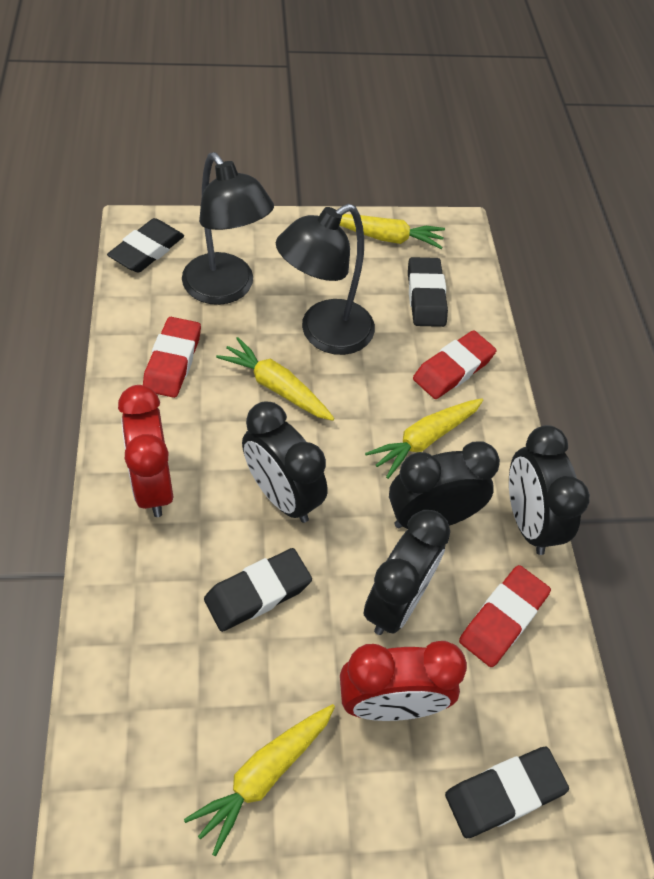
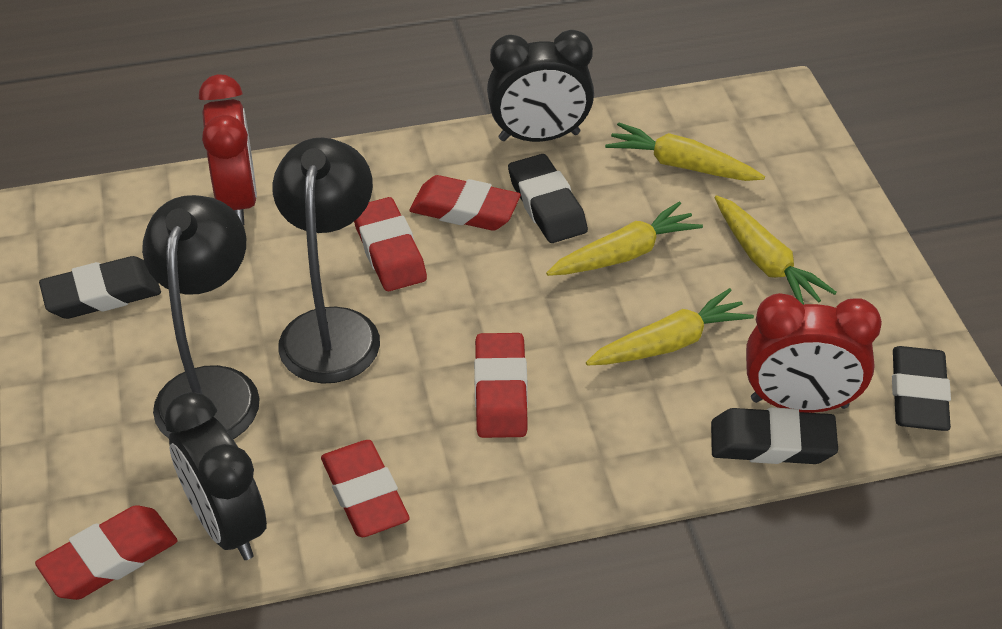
black clock: [242,402,328,523] [363,510,450,635] [389,442,500,529] [509,425,590,555] = 4 -> [164,392,267,560] [487,30,594,142] = 2
red eraser: [143,317,201,398] [413,330,496,399] [459,565,551,667] = 3 -> [35,505,178,600] [321,440,410,537] [354,197,427,291] [409,175,521,231] [474,333,528,438] = 5

